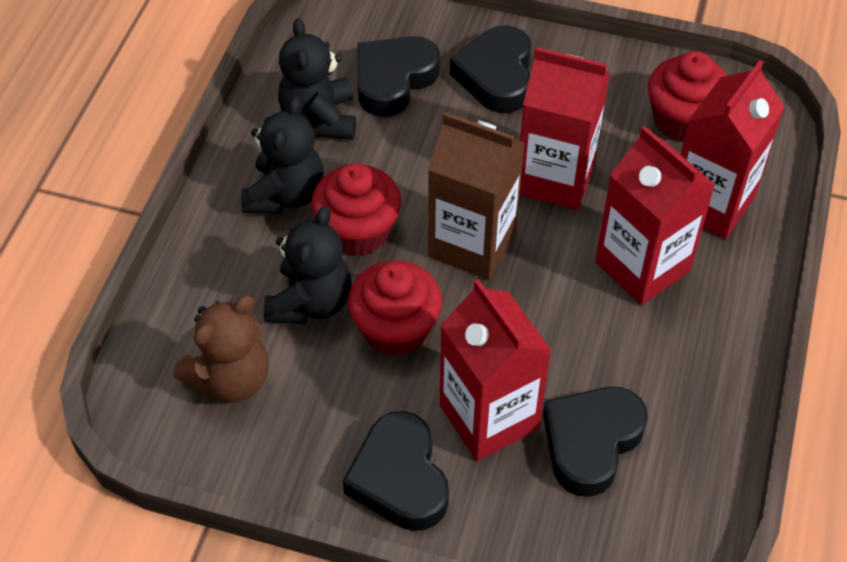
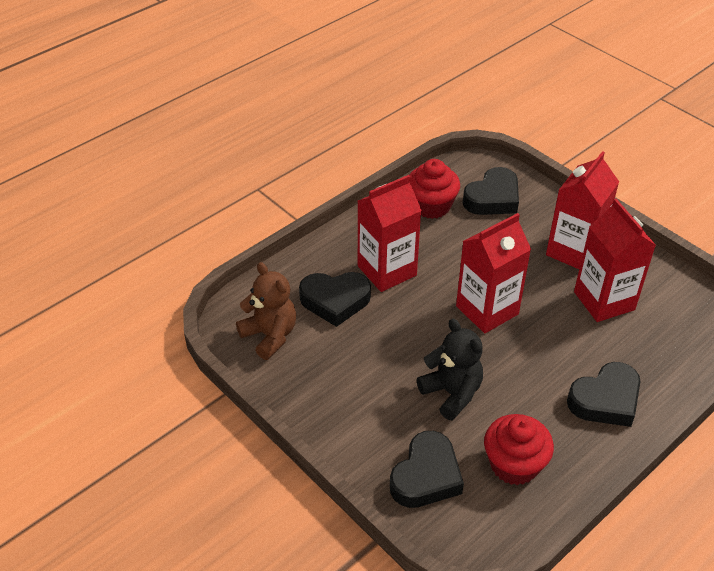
black teddy bear: [241,96,324,214] [264,206,352,324] [278,18,356,140] = 3 -> [417,319,483,420] = 1
brown carton: [428,112,525,279] = 1 -> none = 0
red cupcake: [311,163,401,256] [348,261,442,356] [648,51,728,141] = 3 -> [409,159,460,219] [484,414,554,485] = 2

